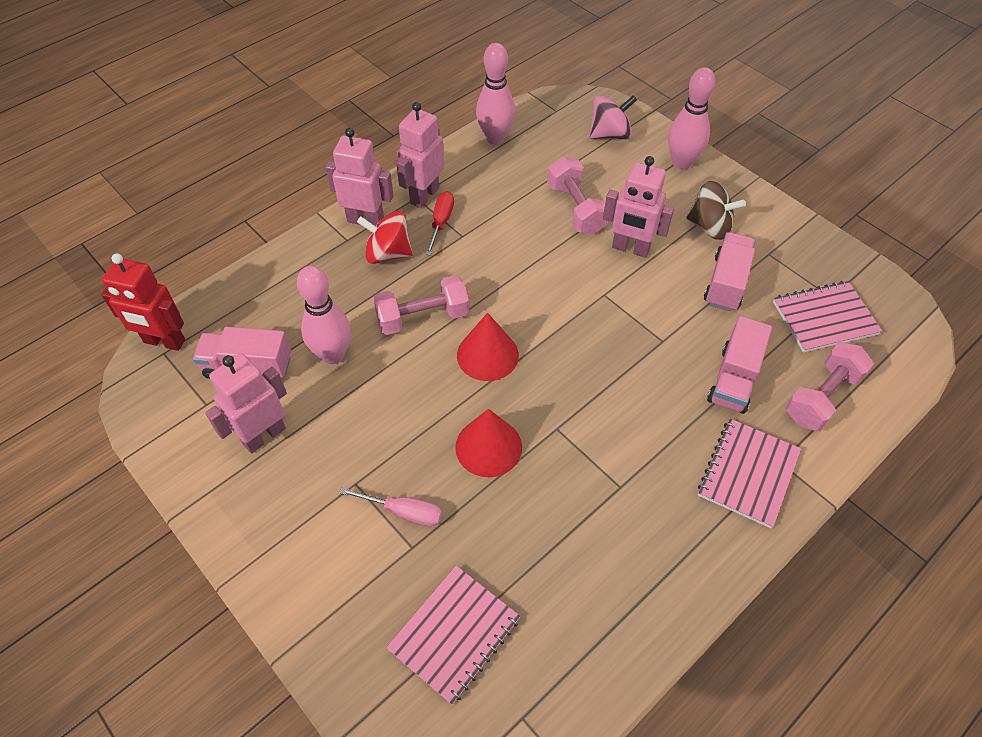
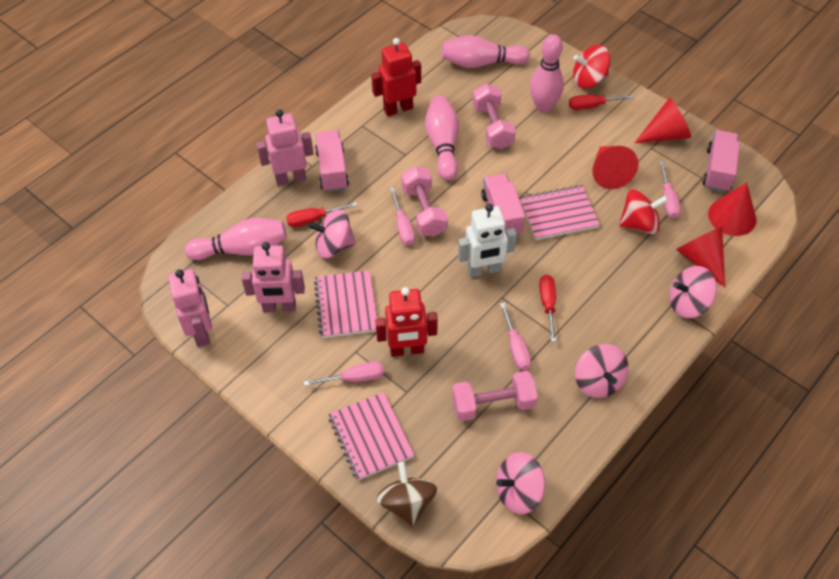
pink bowling pin: [297,266,351,364] [476,43,515,145] [668,67,716,169] = 3 -> [185,218,287,260] [425,96,459,181] [442,35,530,68] [530,34,564,113] = 4
pink robot: [205,353,287,453] [326,128,394,226] [396,102,445,208] [603,156,674,258] = 4 -> [168,269,212,347] [242,242,305,312] [257,109,313,186] = 3
pink screwdriver: [339,487,442,527] = 1 -> [304,362,384,386] [390,188,415,245] [500,302,531,370] [659,161,681,218] = 4
pink spinning top: [589,95,637,140] = 1 -> [308,209,356,258] [496,452,545,514] [575,344,629,398] [669,266,717,318] = 4
red cone: [455,409,522,477] [457,313,519,381] = 2 -> [592,146,638,189] [635,98,691,143] [676,227,725,287] [708,182,756,236] = 4
red robot: [101,254,185,351] = 1 -> [371,38,421,116] [375,287,438,357] = 2
red screwdriver: [425,191,454,256] = 1 -> [286,202,357,227] [539,275,556,342] [569,95,635,110] = 3
red spinning top: [357,211,413,264] = 1 -> [573,45,610,88] [619,189,668,234] = 2
white robot: none = 0 -> [458,204,517,277] = 1

